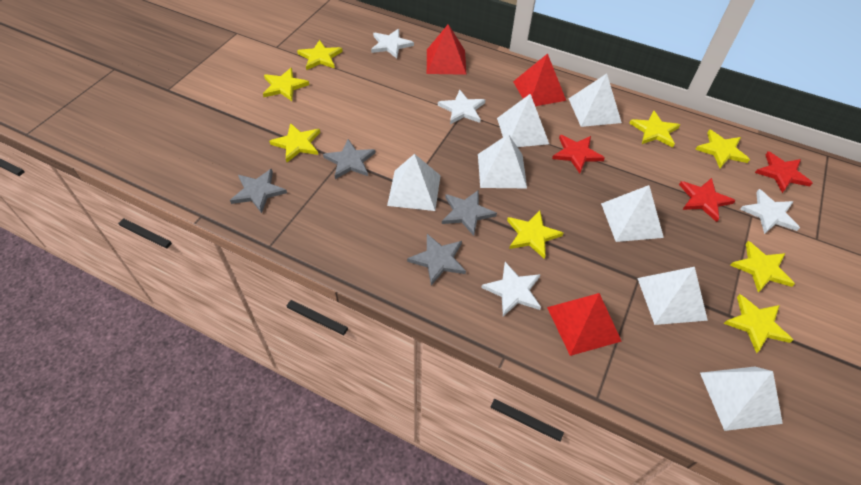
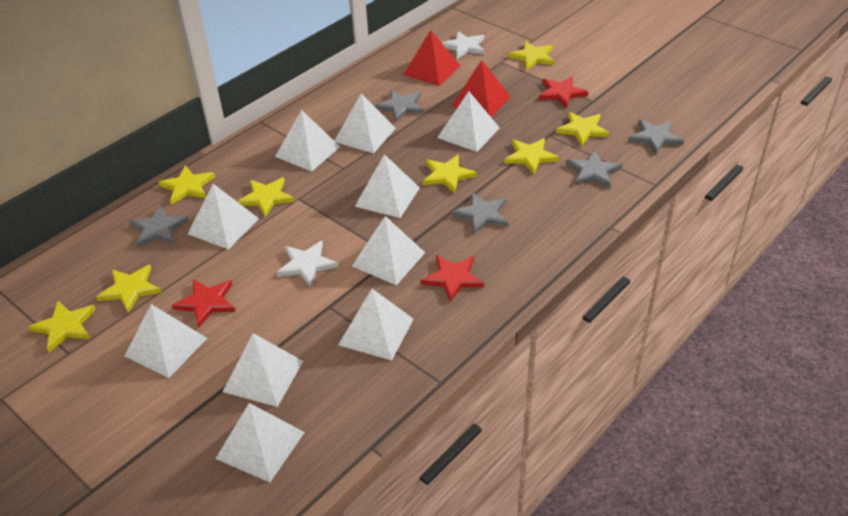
grey star: [230,169,287,213] [323,139,376,179] [407,234,466,285] [442,190,497,236] = 4 -> [129,206,189,248] [375,89,424,122] [452,192,508,234] [566,151,622,188] [628,119,684,154] = 5
red pyramid: [427,24,466,75] [513,53,566,106] [547,293,622,356] = 3 -> [403,30,460,86] [452,60,511,117] = 2
white pyramid: [387,154,441,211] [478,134,527,188] [497,94,549,147] [569,73,622,127] [601,185,664,242] [637,267,708,325] [700,367,783,431] = 7 -> [125,304,207,378] [188,184,259,250] [215,403,305,482] [223,333,303,407] [275,110,340,172] [334,94,396,153] [338,289,414,360] [352,216,425,285] [355,154,420,218] [437,91,500,152] = 10
white star: [371,29,414,59] [438,90,485,124] [481,262,541,316] [740,189,800,234] = 4 -> [276,241,339,287] [441,31,485,59] = 2

